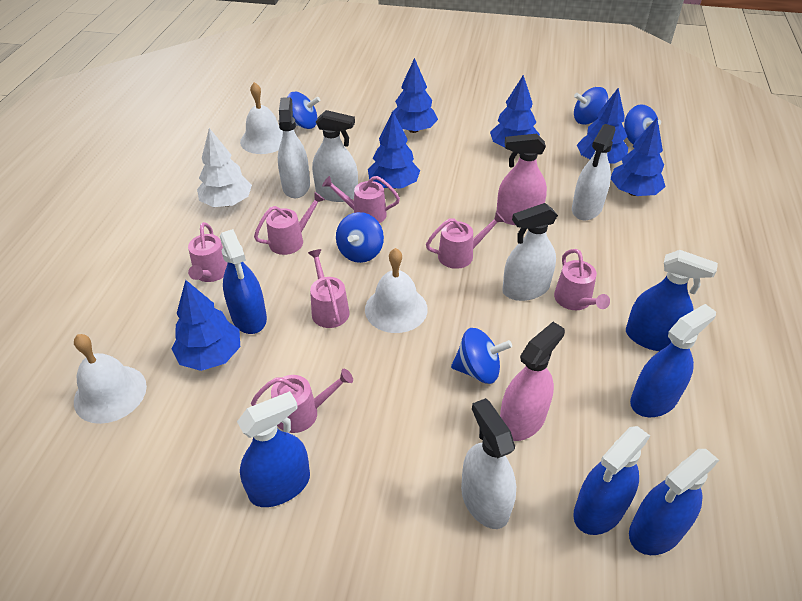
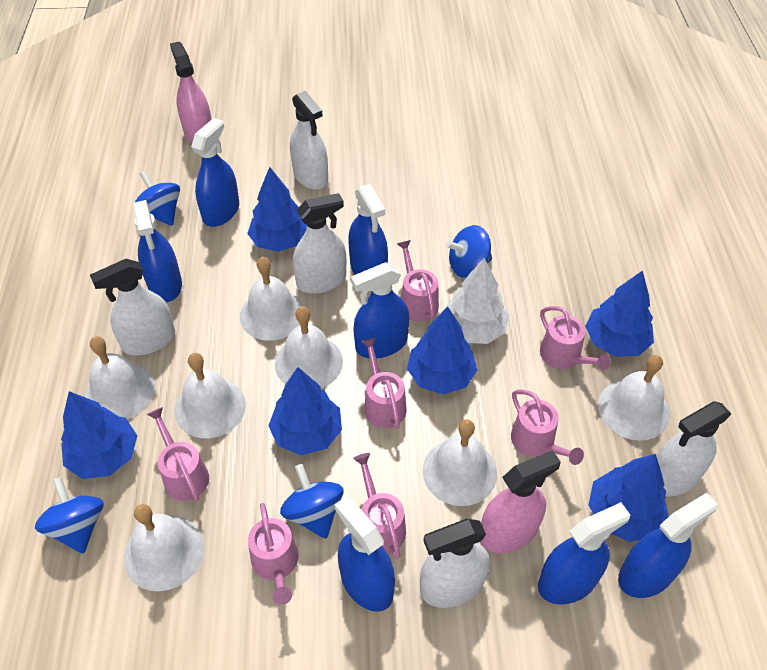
blue spinning top: [287,92,320,129] [336,212,384,263] [451,328,512,384] [574,87,608,125] [624,104,661,145] = 5 -> [35,477,104,554] [135,171,180,226] [280,464,343,539] [446,225,492,278] = 4
blue spray bottle: [220,229,267,334] [237,391,310,507] [573,426,650,535] [626,250,718,351] [629,449,719,555] [630,304,716,417] = 6 -> [133,200,182,302] [191,118,239,227] [335,496,395,612] [348,184,388,275] [351,262,409,358] [538,502,630,605] [618,493,718,598] = 7
white bell: [74,334,147,424] [240,82,283,154] [365,248,428,333] = 3 -> [84,336,155,419] [124,504,204,591] [175,353,246,438] [240,257,303,341] [275,306,343,388] [423,420,497,506] [598,355,670,441] = 7

